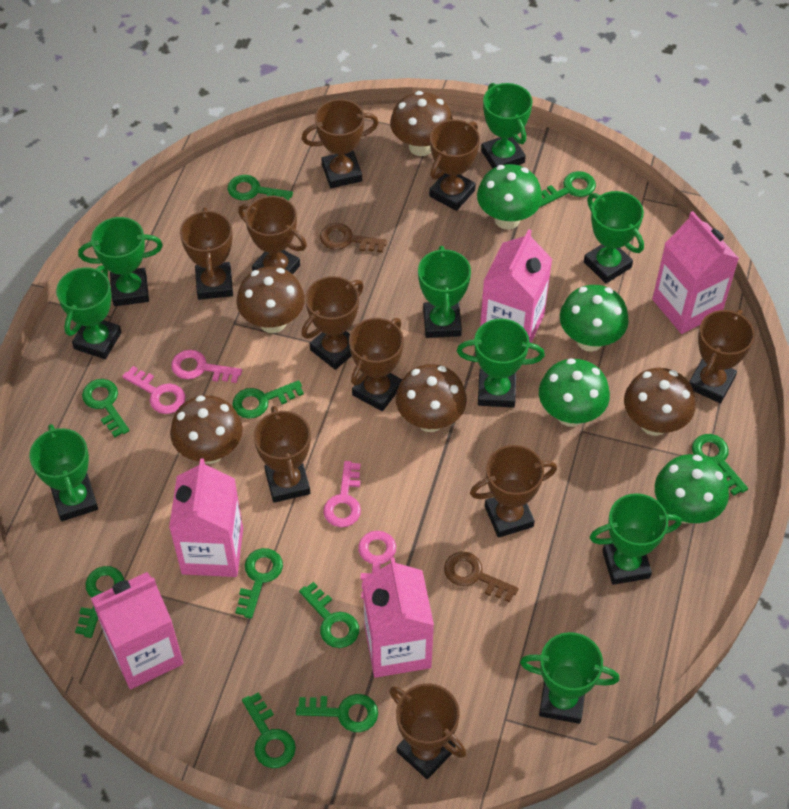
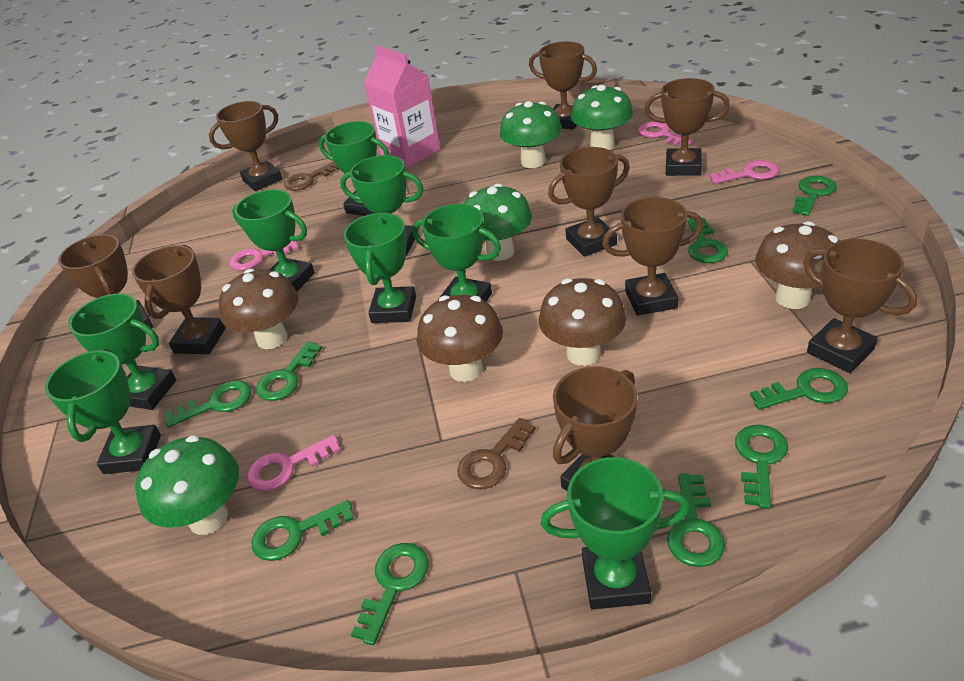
brown mushroom: [170,395,243,464] [236,267,305,333] [390,91,453,156] [396,364,467,432] [624,368,696,436] = 5 -> [219,269,299,349] [417,295,503,382] [539,278,626,366] [755,221,839,309] = 4
brown trophy: [180,208,233,300] [238,196,307,274] [254,406,311,503] [302,99,379,188] [302,276,364,370] [349,318,404,411] [389,683,466,779] [429,119,480,211] [470,445,557,538] [689,310,755,403] = 10 -> [58,234,153,328] [132,245,226,354] [209,101,282,191] [529,41,597,130] [548,147,630,257] [553,366,637,491] [602,197,704,316] [644,78,730,176] [804,239,917,373] = 9
green key: [75,566,124,638] [82,379,130,437] [227,175,293,201] [232,380,304,419] [235,548,283,619] [242,692,296,768] [296,694,378,732] [299,582,359,648] [540,171,596,207] [692,434,748,496] = 10 -> [165,380,252,428] [251,500,354,561] [256,341,322,401] [351,543,428,645] [667,473,725,567] [687,217,728,263] [735,425,788,509] [750,368,848,410] [792,176,837,216] = 9
green trophy: [29,424,98,521] [56,265,122,359] [78,217,163,306] [418,246,471,338] [457,319,545,408] [481,83,532,168] [520,632,619,724] [584,191,644,283] [590,493,682,585] = 9 -> [45,348,161,474] [68,293,176,410] [232,189,315,291] [319,121,390,216] [340,155,423,256] [344,213,416,323] [412,204,501,302] [541,457,690,610] = 8
pink carton: [91,572,184,689] [169,458,243,577] [363,557,434,678] [480,229,552,349] [652,211,739,334] = 5 -> [364,46,440,168] = 1

